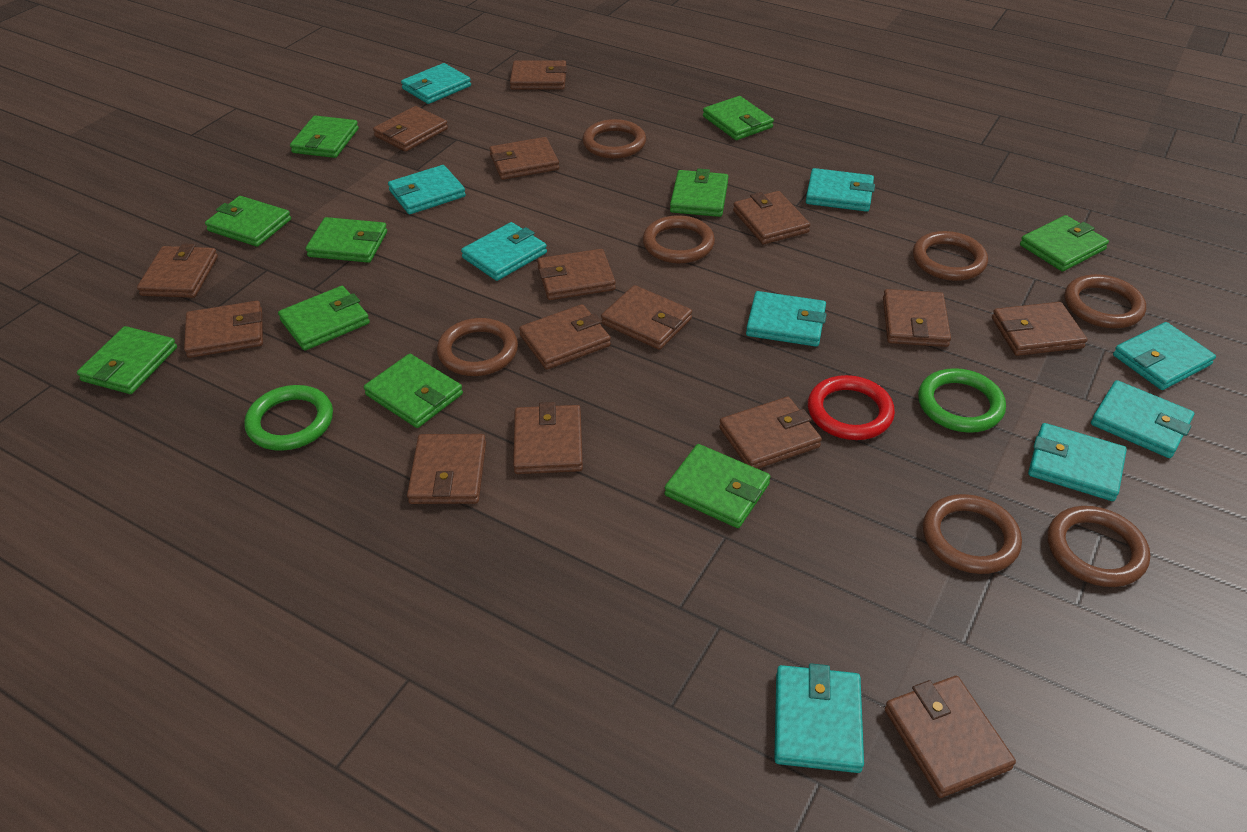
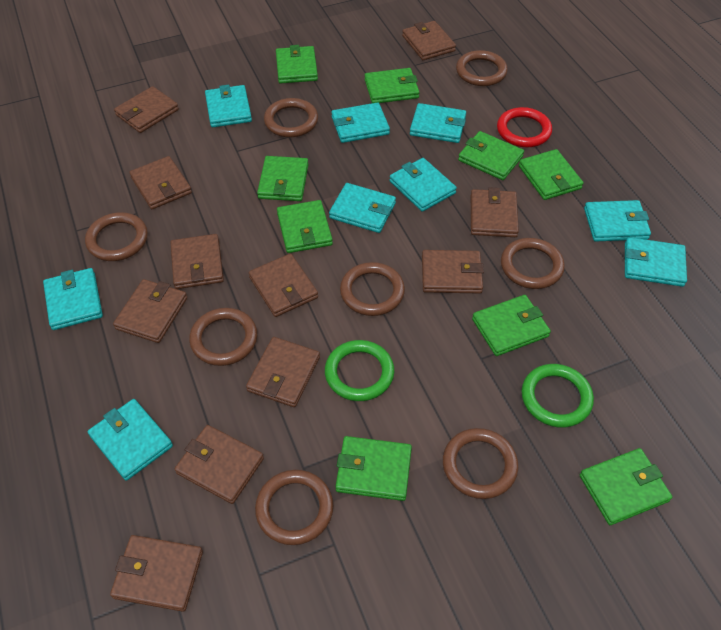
brown ring: [437,318,518,376] [582,119,646,159] [643,215,715,264] [913,231,988,281] [923,494,1022,574] [1048,506,1150,587] [1064,274,1146,329] = 7 -> [85,212,148,261] [189,308,257,366] [255,470,334,545] [264,98,318,137] [340,262,405,316] [443,428,518,499] [456,50,508,86] [501,238,565,289] = 8
brown wallet: [137,243,218,298] [184,301,263,358] [373,106,448,152] [407,434,486,504] [489,137,559,180] [510,60,567,90] [513,402,583,474] [519,304,611,370] [537,249,616,300] [601,285,692,350] [719,397,822,469] [733,191,810,244] [883,289,951,347] [885,676,1016,798] [992,302,1087,356] = 15 -> [110,535,203,612] [113,279,187,343] [114,86,179,133] [129,156,192,209] [170,234,224,289] [175,425,264,504] [246,337,320,407] [249,254,318,317] [402,21,456,60] [422,250,484,294] [471,187,519,237] = 11
green wallet: [77,326,177,394] [205,196,291,247] [278,286,370,351] [290,116,359,158] [306,217,387,263] [364,354,463,428] [664,444,771,528] [670,168,728,217] [703,96,774,140] [1020,215,1109,272] = 10 -> [257,156,309,201] [276,45,318,83] [277,200,333,253] [336,436,412,501] [365,68,419,103] [458,131,524,180] [472,295,551,356] [519,149,584,200] [580,448,672,525] = 9

